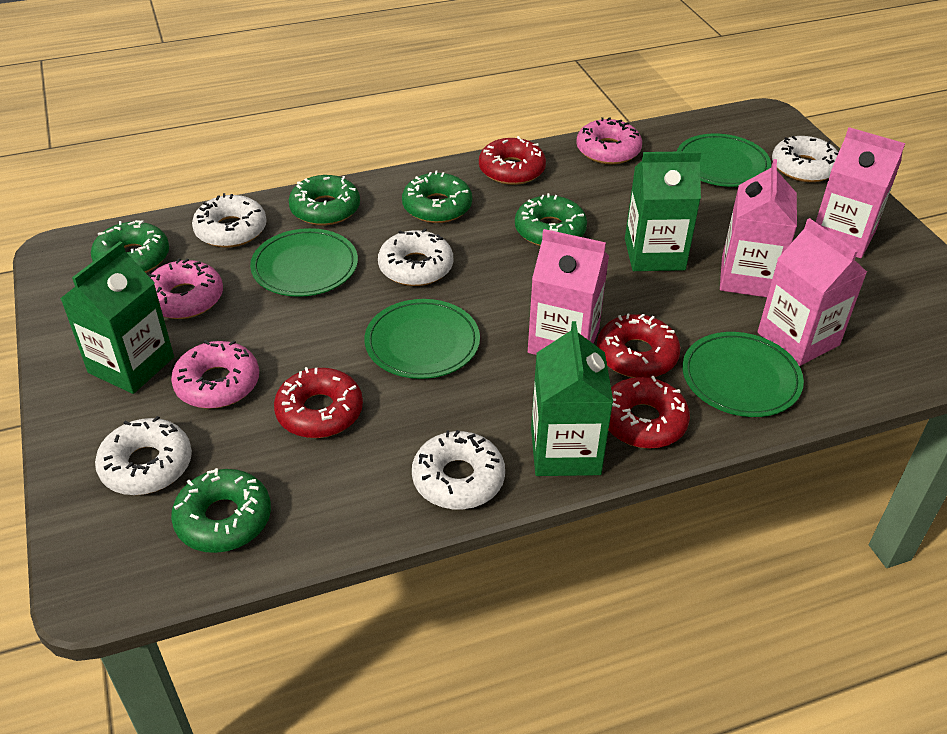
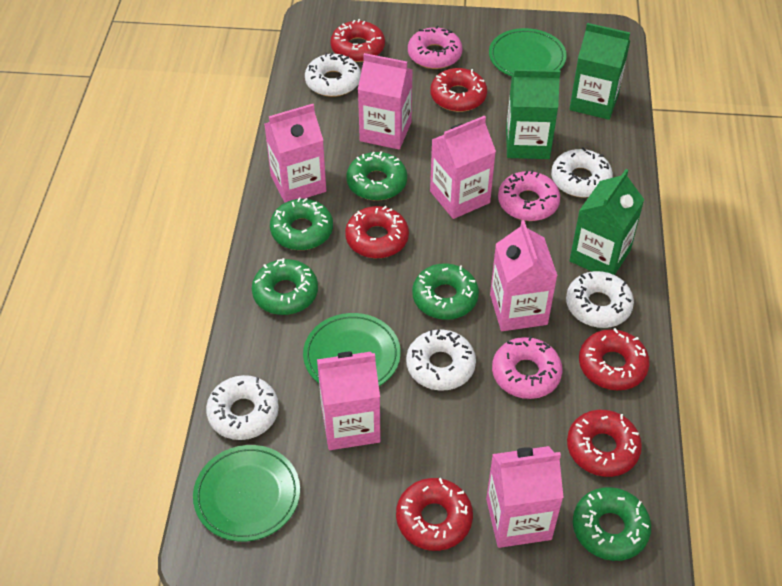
green plate: [250,228,358,297] [364,299,480,379] [677,133,771,187] [682,332,804,417] = 4 -> [193,445,300,541] [303,313,401,386] [489,28,567,76] = 3
pink carton: [528,229,609,355] [720,159,797,297] [757,218,867,366] [816,127,905,258] = 4 -> [264,104,326,203] [317,352,381,450] [358,53,413,150] [430,116,496,219] [486,446,564,548] [490,220,558,331] = 6
red donut: [274,367,363,438] [479,136,546,185] [597,313,681,378] [608,376,690,449] = 4 -> [330,19,385,62] [345,206,409,258] [396,478,473,551] [430,68,487,112] [567,410,642,477] [579,328,650,390] = 6

